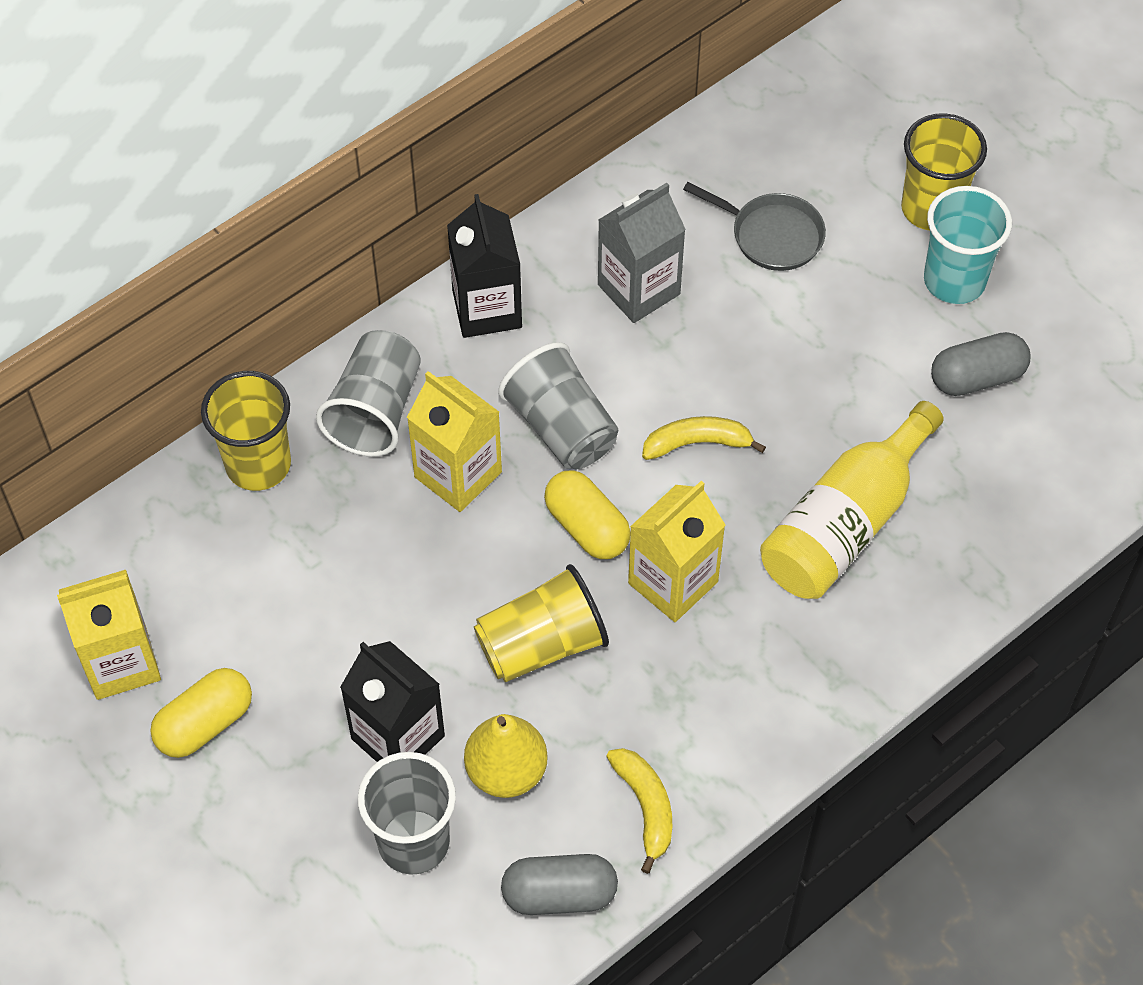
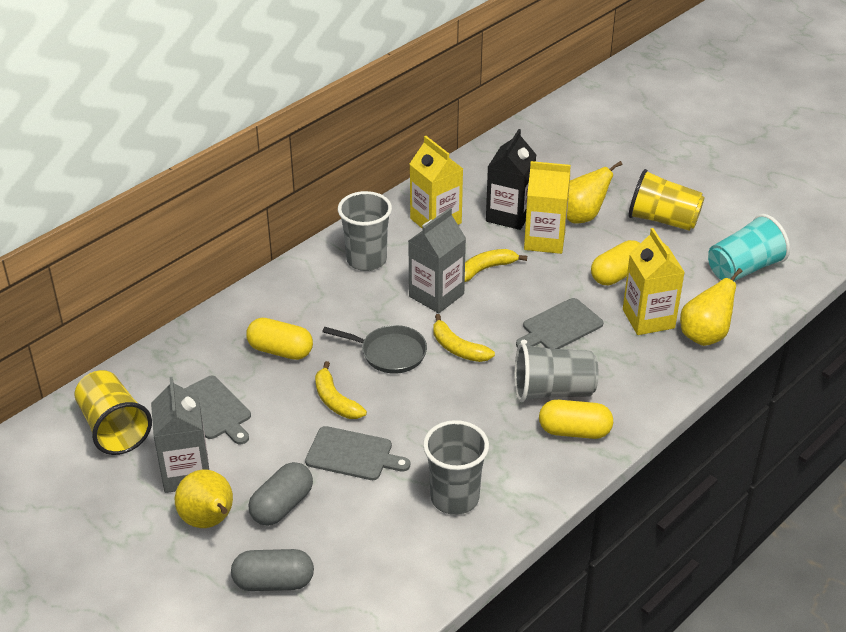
black carton: [340,641,445,762] [447,194,522,338] = 2 -> [486,129,536,230] = 1
grey carton: [598,183,686,323] = 1 -> [151,377,209,493] [408,208,466,313] = 2
grey cutting board: none = 0 -> [185,376,251,445] [305,426,410,480] [516,298,604,349] = 3
yellow banana: [606,748,672,874] [642,416,766,460] = 2 -> [315,361,367,419] [433,314,495,362] [465,249,527,282] = 3
yellow bottle: [760,401,944,599] = 1 -> none = 0
yellow capsule: [150,668,252,758] [544,470,631,559] = 2 -> [246,318,313,360] [539,400,613,439] [591,240,640,285] = 3
yellow cup: [201,371,291,491] [474,564,609,682] [901,113,987,230] = 3 -> [75,370,152,455] [628,169,705,231] = 2
yellow pear: [464,714,548,798] = 1 -> [175,470,233,528] [567,161,623,224] [680,268,743,346] = 3

